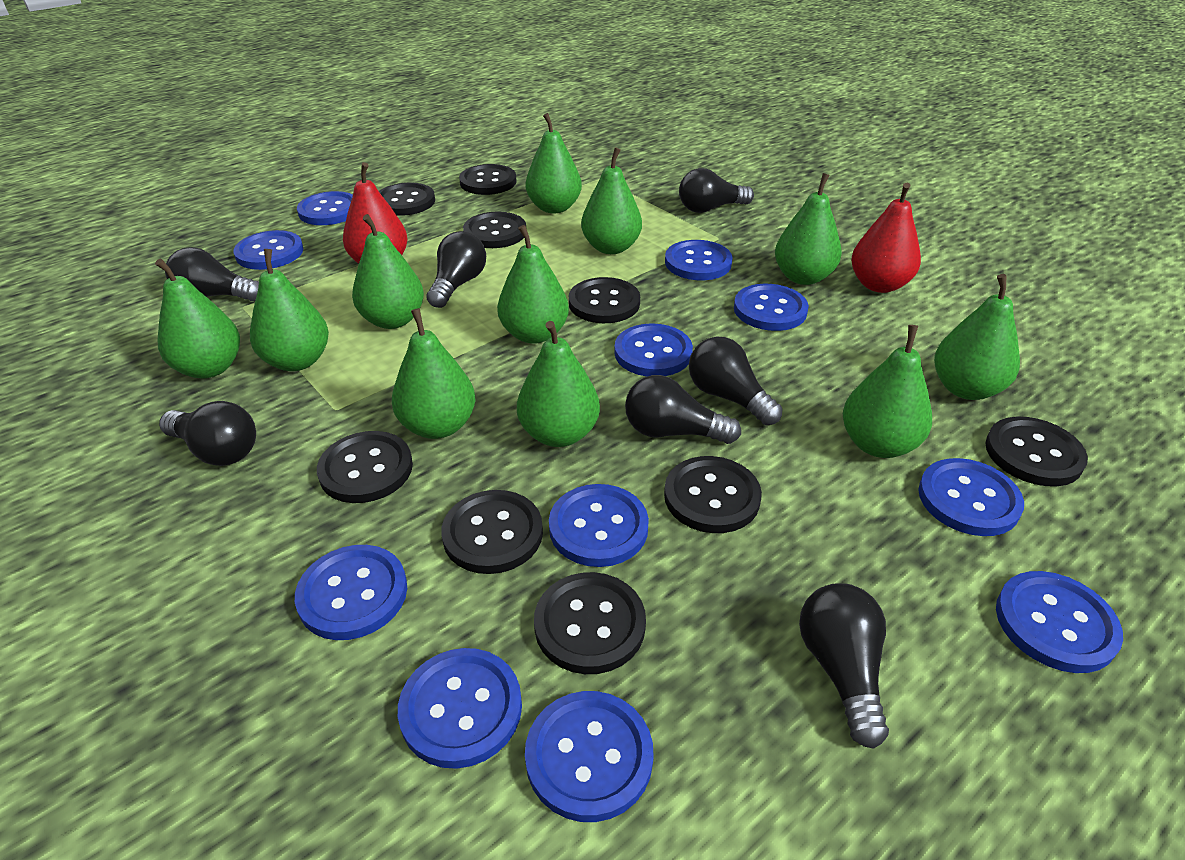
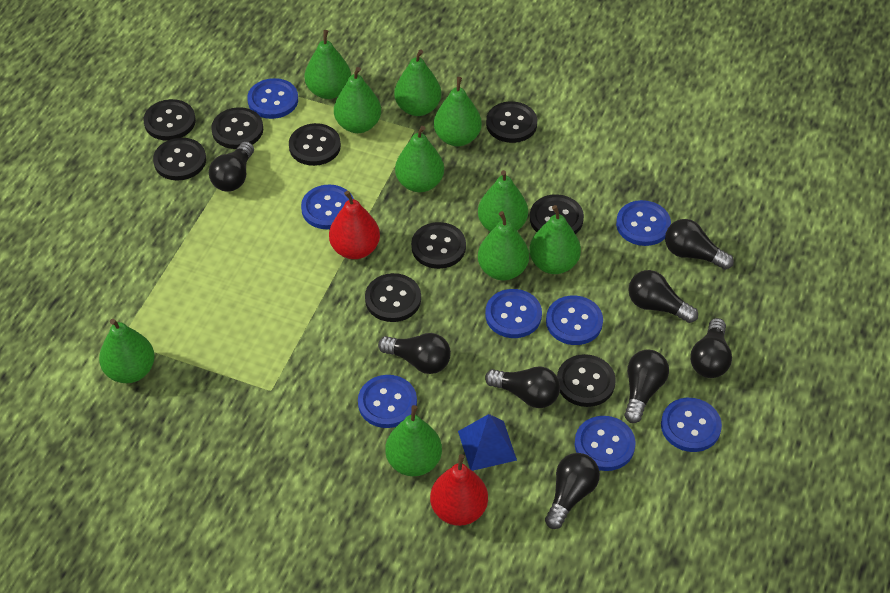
black light bulb: [159,401,256,466] [165,247,259,301] [426,231,486,308] [625,375,741,444] [679,168,754,213] [689,337,783,425] [799,583,889,749] = 7 -> [209,141,254,191] [378,333,451,374] [485,366,560,408] [545,453,600,529] [624,349,669,423] [628,270,698,323] [665,219,734,270] [690,318,732,378] = 8
blue button: [233,230,303,270] [295,545,407,640] [297,191,353,225] [398,648,522,769] [525,691,654,822] [549,484,649,567] [614,323,693,377] [665,240,733,280] [734,284,809,331] [918,458,1024,536] [996,571,1123,673] = 11 -> [247,78,298,119] [301,184,354,229] [358,375,417,428] [485,289,542,338] [546,295,603,345] [575,416,636,471] [616,200,671,246] [661,398,722,452] = 8
blue pyramid: none = 0 -> [458,414,517,471] = 1
green pear: [155,259,240,379] [250,249,329,371] [352,214,424,329] [392,308,476,439] [497,225,569,344] [517,321,600,447] [526,113,582,213] [581,147,642,254] [775,173,842,285] [843,325,932,458] [934,274,1020,400] = 11 -> [99,319,155,383] [305,30,351,99] [334,67,381,133] [385,405,442,476] [394,50,441,116] [395,126,444,192] [434,77,482,146] [478,170,528,232] [478,211,529,280] [529,205,581,274] = 10

